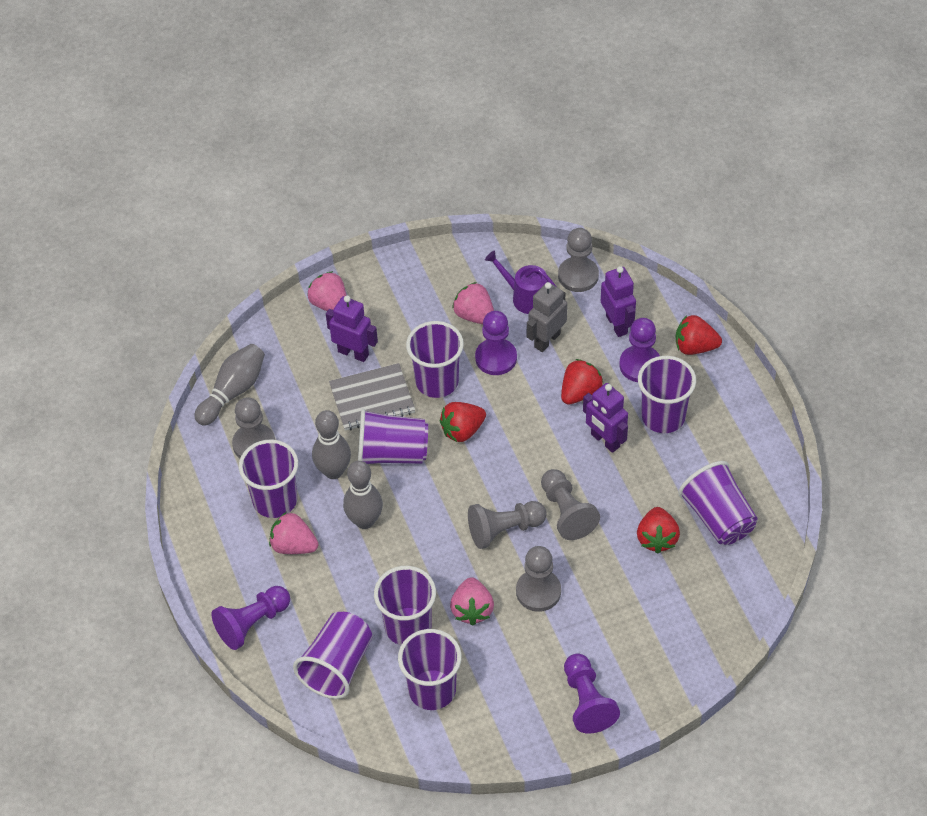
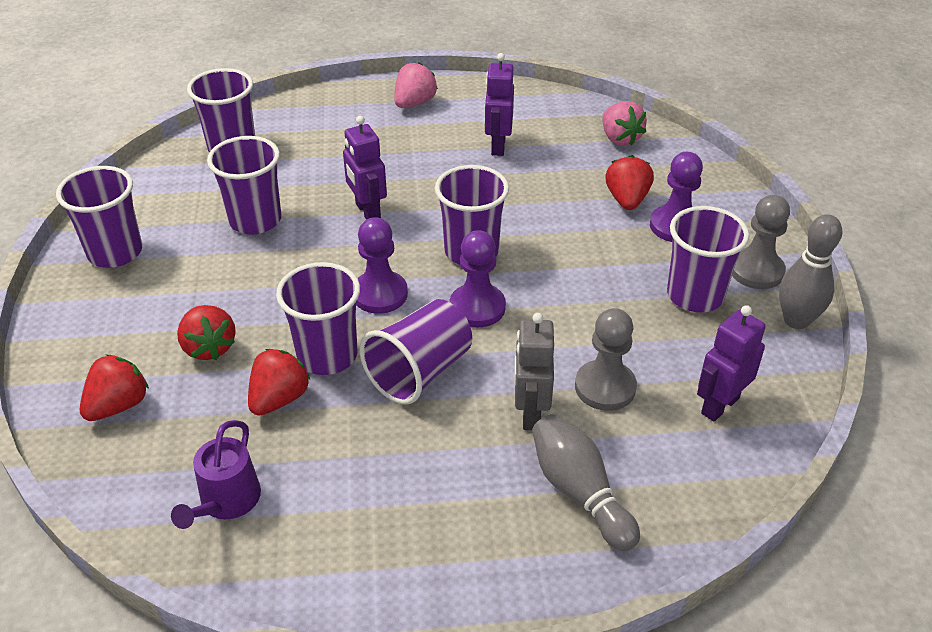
grey bowling pin: [194,344,265,426] [312,410,351,479] [343,461,383,529] = 3 -> [532,414,640,551] [779,214,842,329] = 2
grey notebook: [329,363,415,431] = 1 -> none = 0
grey pawn: [232,397,275,458] [468,501,547,549] [516,546,561,612] [541,469,600,540] [558,228,599,292] = 5 -> [575,308,637,411] [732,195,790,289] = 2
pink strawberry: [269,512,318,554] [307,271,346,311] [450,577,494,625] [452,282,494,324] = 4 -> [394,62,438,108] [602,101,647,146] = 2
purple cup: [239,439,298,518] [293,612,372,699] [358,409,428,464] [374,566,436,645] [398,629,462,710] [406,321,464,398] [638,356,696,433] [678,461,758,545] = 8 -> [56,166,142,268] [187,68,255,153] [207,136,281,235] [276,262,360,375] [360,299,472,405] [435,165,509,265] [667,206,749,312] = 7
purple pawn: [212,586,290,650] [475,311,517,375] [564,653,620,734] [619,318,660,382] = 4 -> [356,217,408,314] [450,230,506,327] [650,152,703,242] = 3

